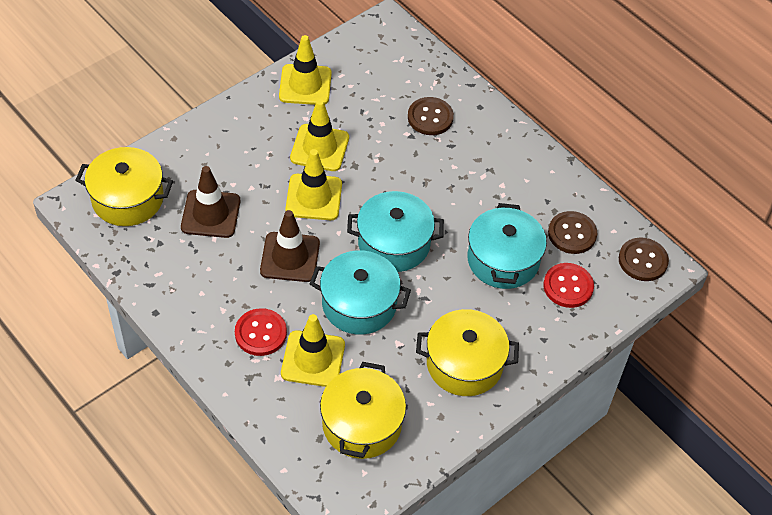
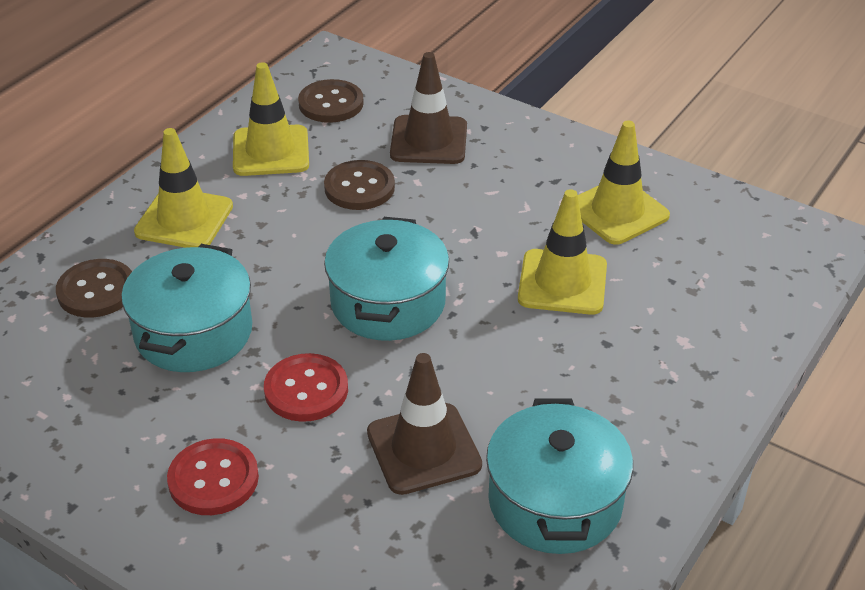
yellow pot: [75,147,173,226] [320,362,406,459] [416,309,519,396] = 3 -> none = 0

